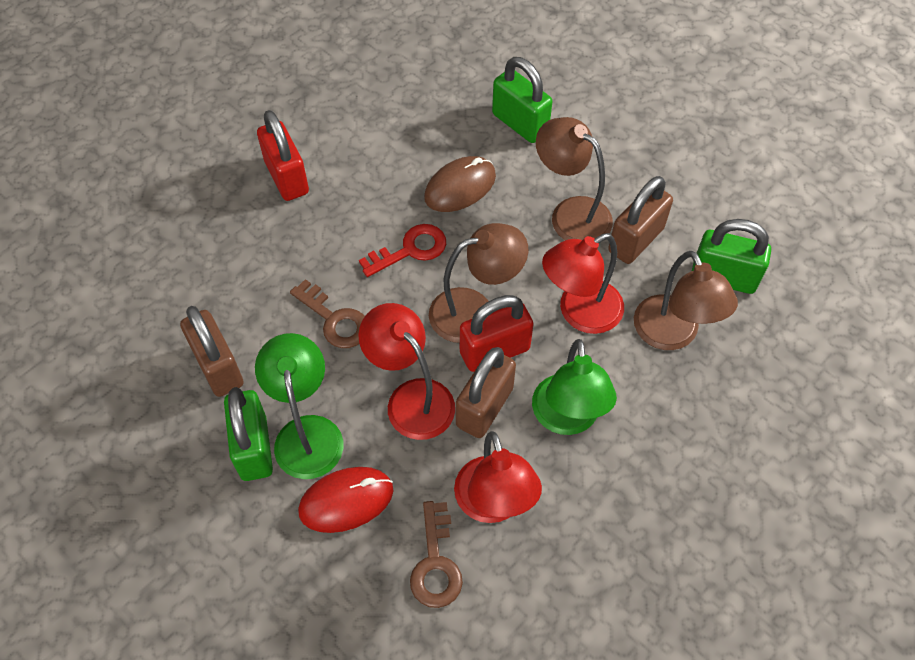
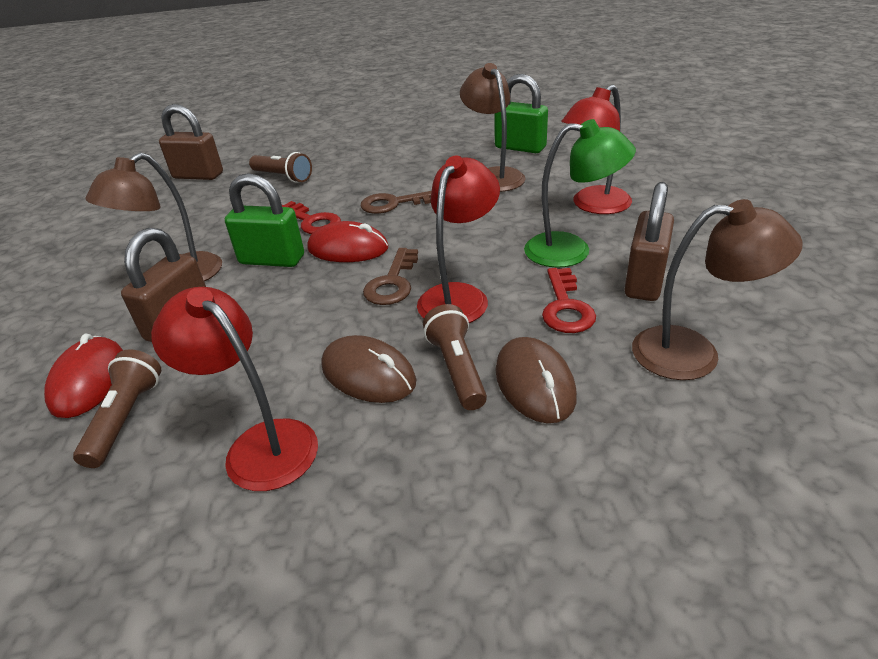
brown flashlight: none = 0 -> [73,349,161,468] [249,152,312,183] [423,304,487,410] = 3
brown mouse: [424,156,496,212] = 1 -> [322,335,416,403] [495,337,577,423] = 2
green lamp: [255,333,343,479] [532,339,617,435] = 2 -> [524,119,636,268] = 1
green padlock: [224,387,273,481] [492,57,553,143] [692,219,771,294] = 3 -> [225,173,304,267] [494,74,548,153] = 2
red key: [359,224,446,277] = 1 -> [282,201,341,234] [542,268,596,333] = 2
red mouse: [298,467,394,533] = 1 -> [44,333,123,418] [307,221,388,262] = 2
red padlock: [257,110,309,201] [460,295,533,372] = 2 -> none = 0

